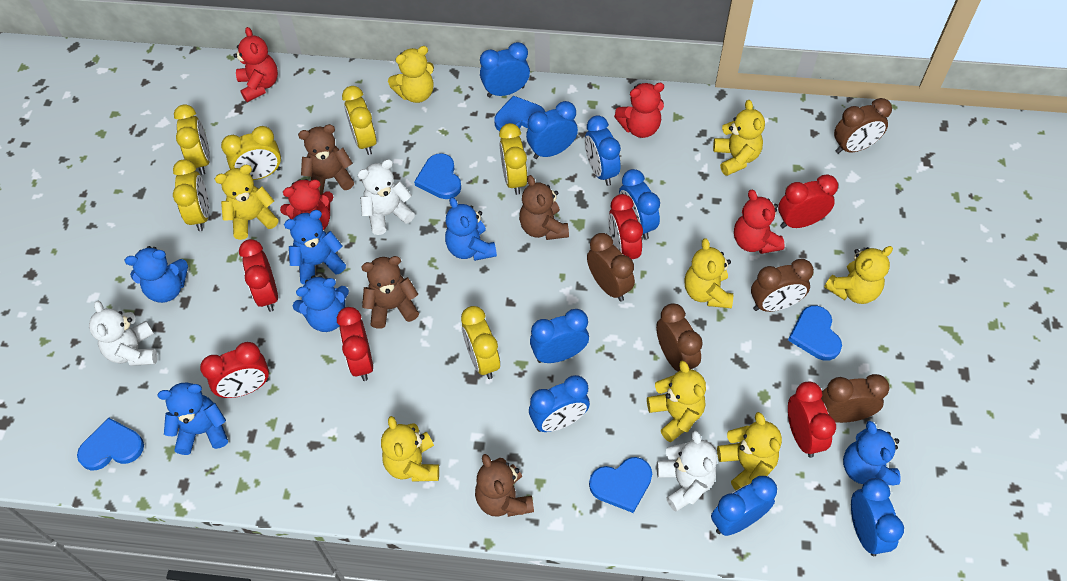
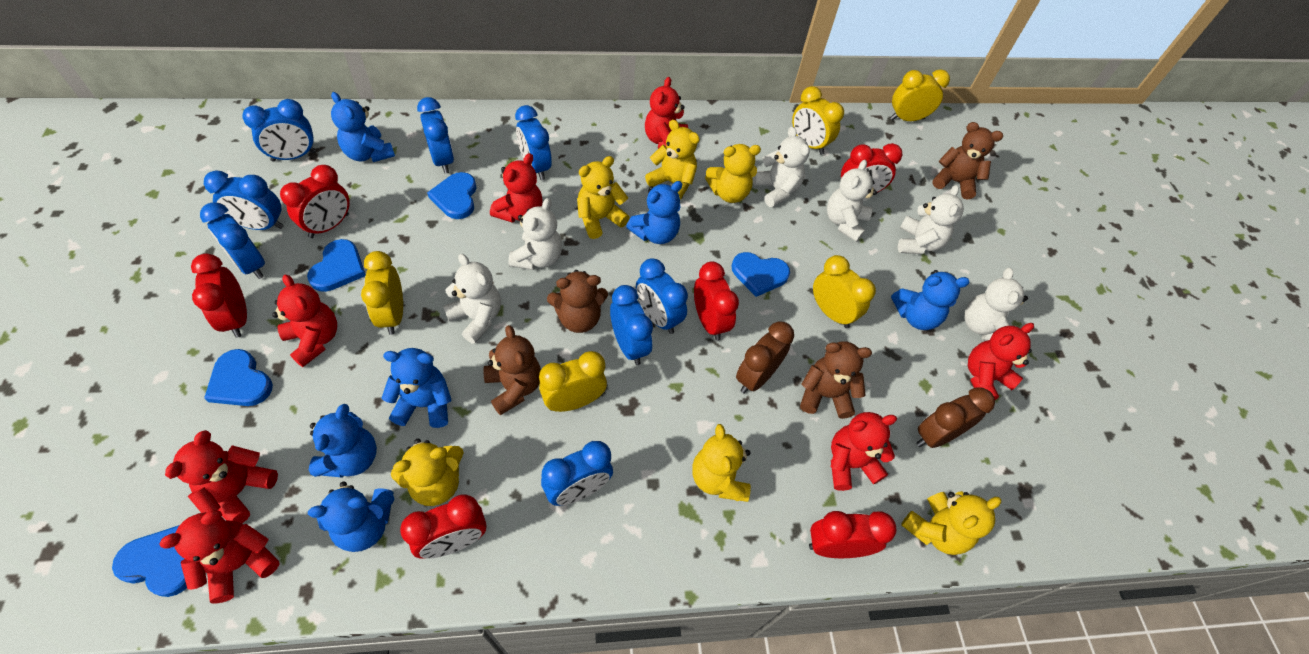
brown clock: [587,233,635,302] [656,303,703,372] [751,259,814,312] [821,374,890,423] [834,98,892,154] = 5 -> [736,321,794,394] [916,387,995,448] = 2
red teddy bear: [234,27,278,102] [280,179,333,230] [614,83,664,138] [734,190,785,254] = 4 -> [160,510,280,604] [165,430,278,524] [272,274,337,367] [490,153,543,223] [645,77,688,149] [831,412,897,491] [968,323,1034,400] = 7
white teddy bear: [89,301,158,366] [357,159,415,235] [657,430,717,512] = 3 -> [443,254,501,344] [508,198,562,270] [753,127,809,207] [827,160,877,242] [898,185,964,254] [965,268,1028,341] = 6
yellow clock: [173,159,209,231] [174,104,210,175] [221,126,281,180] [342,86,377,155] [461,306,500,379] [499,123,527,195] = 6 -> [361,251,403,335] [539,351,607,412] [792,86,844,155] [813,255,876,328] [890,69,950,121] = 5
yellow teddy bear: [215,165,278,240] [381,416,439,482] [388,46,434,103] [647,361,706,442] [684,238,733,308] [713,100,765,176] [717,412,782,490] [824,246,893,304] = 8 -> [391,439,464,506] [577,156,630,239] [645,120,700,200] [692,424,751,502] [705,144,761,203] [901,491,1001,555] = 6

